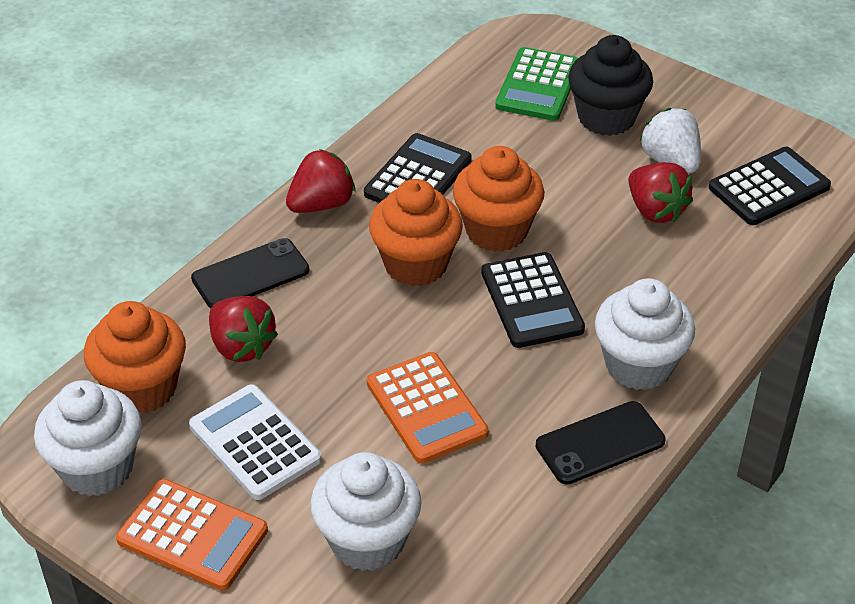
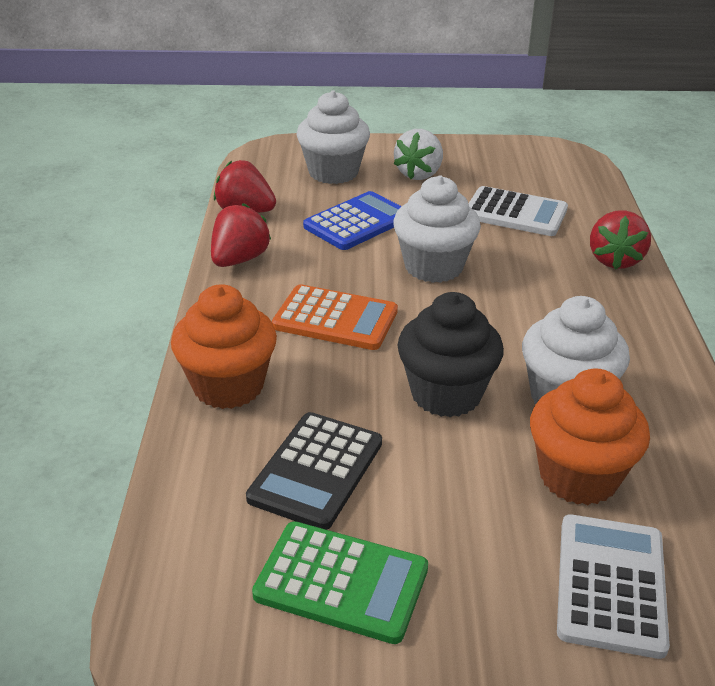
black calculator: [364,133,472,203] [481,252,585,348] [709,147,831,225] = 3 -> [246,412,382,530] = 1
black phone: [191,238,310,308] [536,401,666,485] = 2 -> none = 0
blue calculator: none = 0 -> [303,191,402,250] = 1
orange calculator: [116,479,268,591] [367,352,489,464] = 2 -> [272,284,398,350] = 1
orange cupcake: [84,301,186,413] [369,179,463,286] [453,146,545,252] = 3 -> [171,284,277,409] [530,368,650,505] = 2
white calculator: [189,384,322,500] = 1 -> [468,186,568,236] [557,514,670,659] = 2

